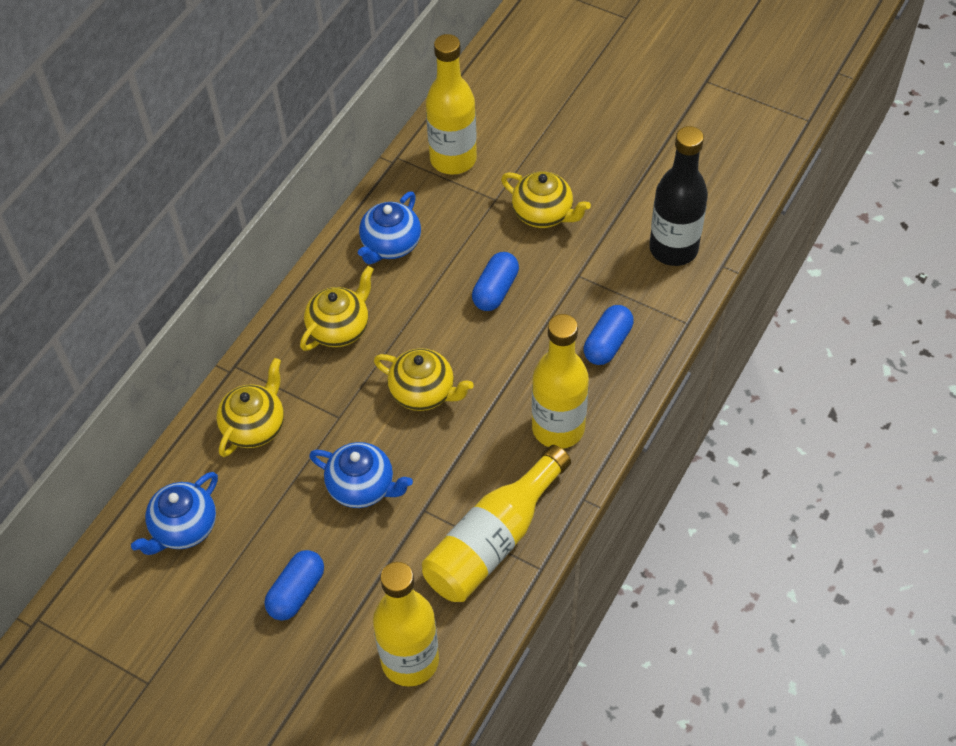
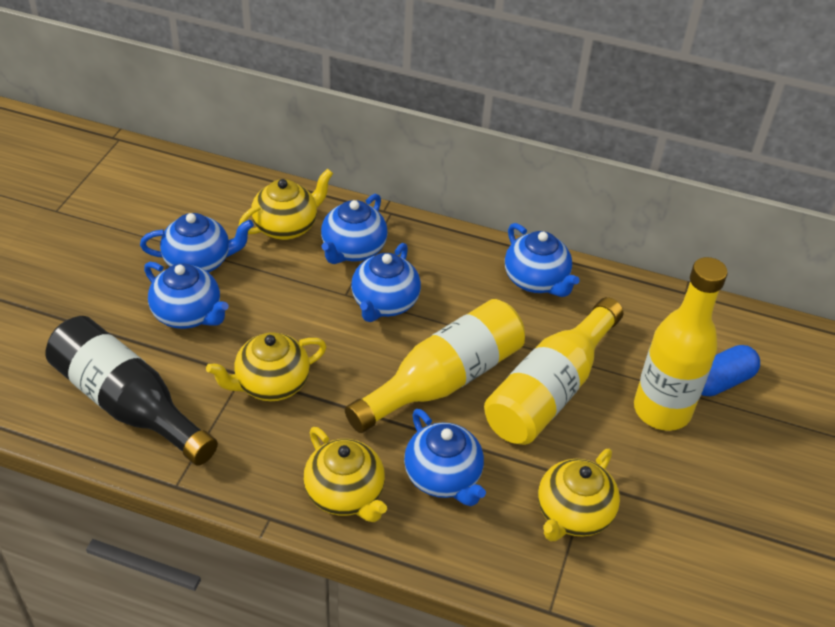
blue capsule: [265,550,324,620] [472,252,519,311] [584,305,634,365] = 3 -> [701,345,760,396] = 1
blue teapot: [131,472,218,555] [309,442,413,508] [358,192,421,264] = 3 -> [140,213,254,273] [144,262,229,329] [321,194,388,264] [351,243,421,322] [404,409,486,506] [505,223,580,297] = 6
yellow bottle: [373,562,439,687] [422,445,571,602] [426,34,477,175] [532,314,589,449] = 4 -> [345,299,525,433] [484,297,623,445] [634,257,728,431] = 3

